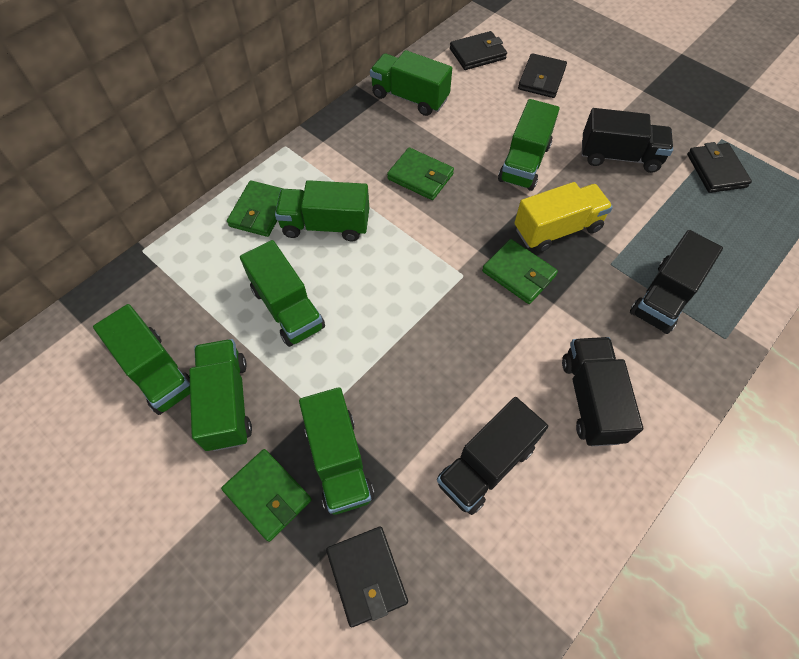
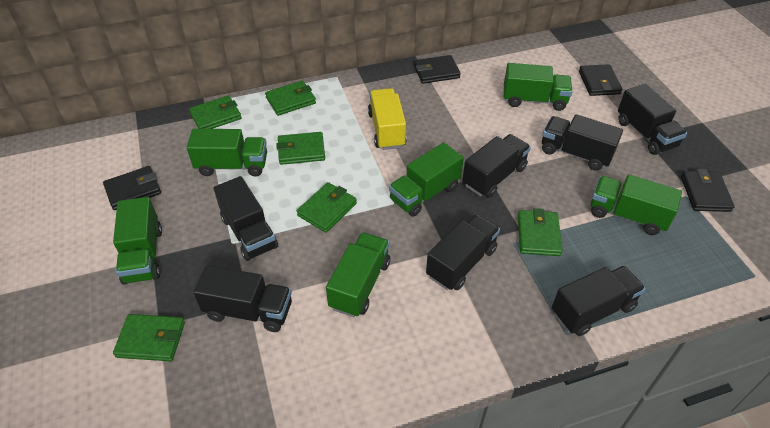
black truck: [437,397,548,515] [562,337,643,446] [582,108,673,173] [630,230,723,334] = 4 -> [193,265,292,332] [214,176,278,261] [426,214,500,290] [462,134,531,198] [542,114,623,171] [552,266,646,336] [618,84,687,155] = 7
green truck: [93,304,190,415] [189,339,252,451] [240,240,325,347] [275,180,369,241] [299,387,374,515] [370,50,452,116] [498,99,560,191] = 7 -> [113,197,162,284] [187,129,267,177] [326,232,390,317] [389,142,464,217] [504,63,572,111] [591,175,682,235] = 6
green wallet: [221,449,312,542] [227,180,283,237] [387,148,454,200] [482,239,558,304] = 4 -> [113,314,185,361] [189,95,241,129] [265,81,316,116] [276,132,325,165] [297,182,357,233] [518,208,563,256] = 6

